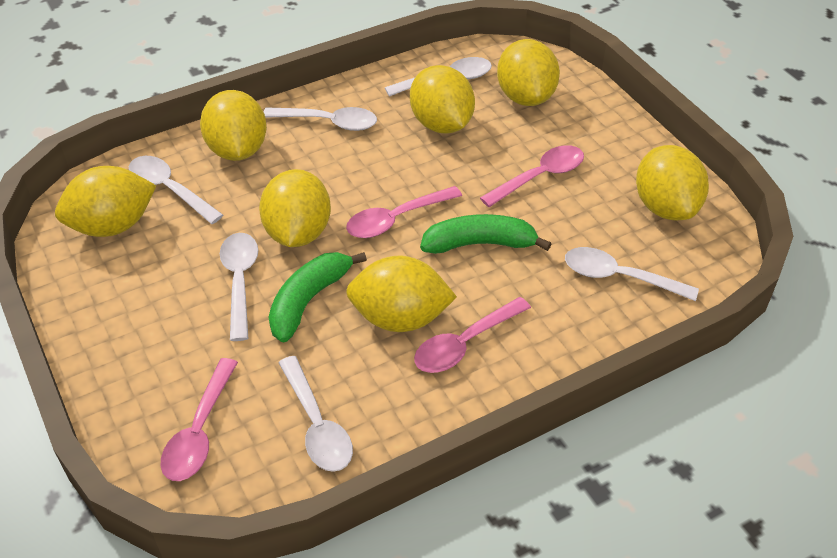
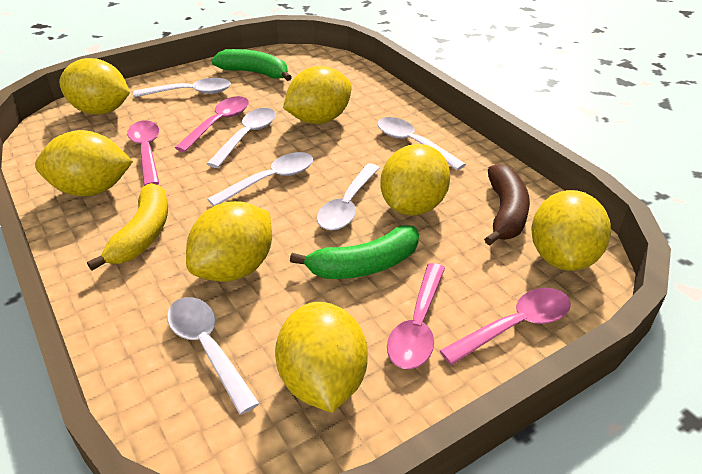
brown banana: none = 0 -> [484,164,530,246] = 1
yellow banana: none = 0 -> [87,183,168,271] = 1

